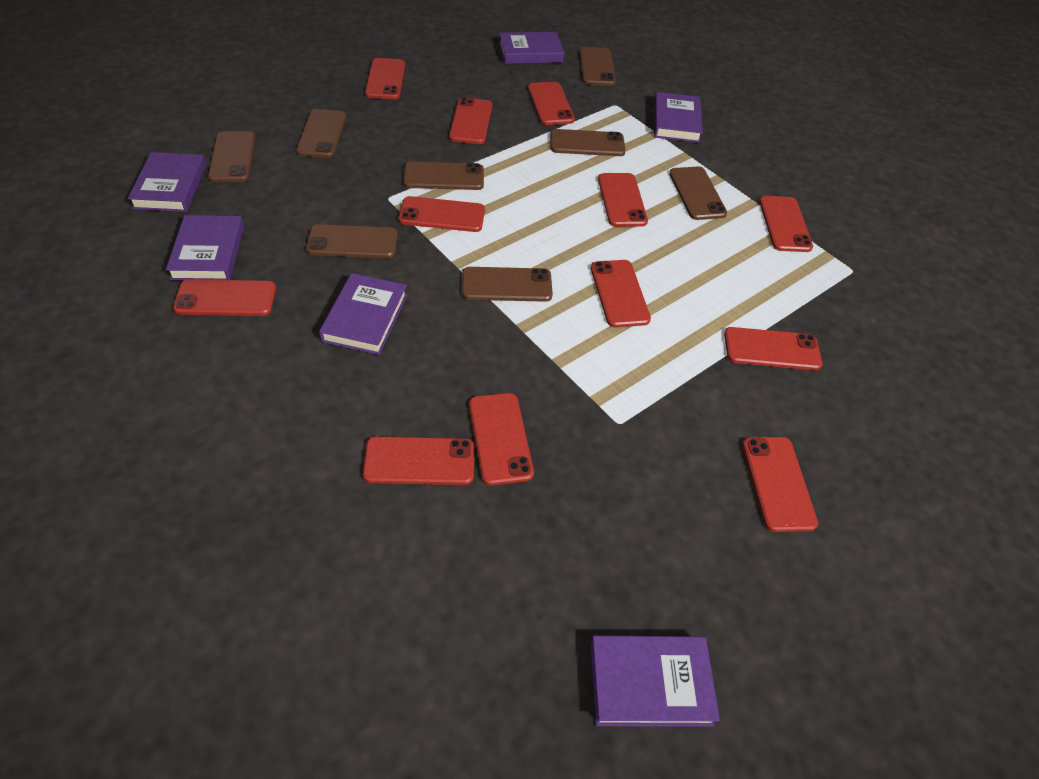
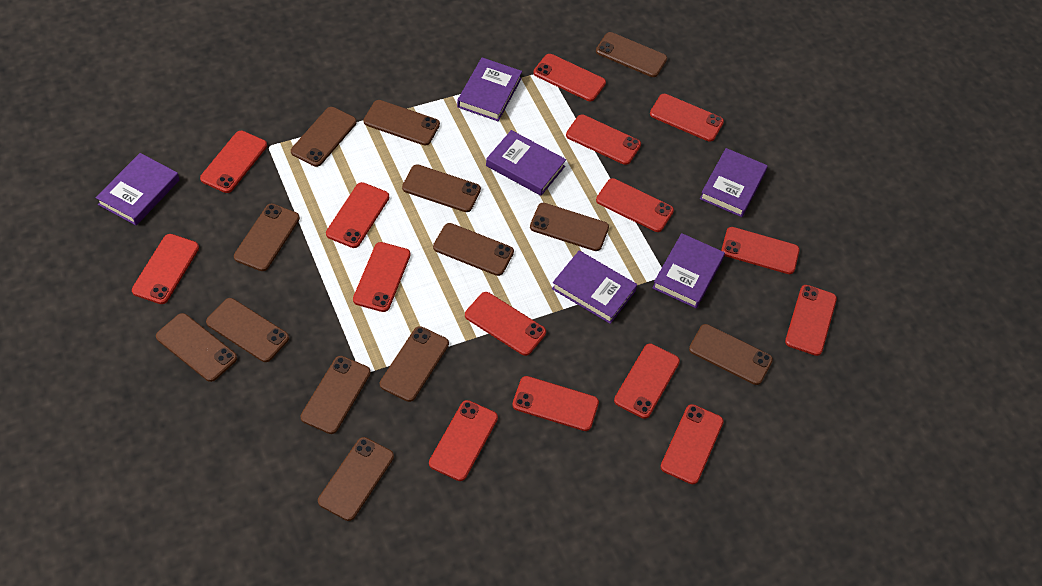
brown phone: [208,131,256,182] [296,109,346,158] [306,224,398,258] [404,161,484,190] [462,267,553,302] [550,129,626,156] [580,47,616,86] [669,167,727,220] = 8 -> [156,313,237,382] [206,298,289,362] [234,204,300,271] [291,107,357,167] [301,356,371,434] [318,437,394,521] [364,100,440,145] [380,326,449,402] [402,164,481,212] [433,223,514,276] [530,203,609,251] [596,32,667,77] [689,324,773,385] = 13
red phone: [173,279,276,316] [363,436,474,485] [365,58,405,100] [398,196,485,232] [449,97,492,144] [469,393,534,486] [528,82,575,125] [591,260,651,327] [598,173,648,227] [724,327,822,370] [742,437,818,532] [759,196,813,252] = 12 -> [132,234,199,304] [200,131,267,193] [326,182,389,248] [353,242,411,312] [429,400,498,481] [465,292,546,356] [512,376,599,431] [533,54,606,101] [566,115,641,165] [596,178,674,232] [614,344,680,419] [650,94,724,142] [660,404,724,484] [721,227,800,274] [785,285,837,356] = 15

